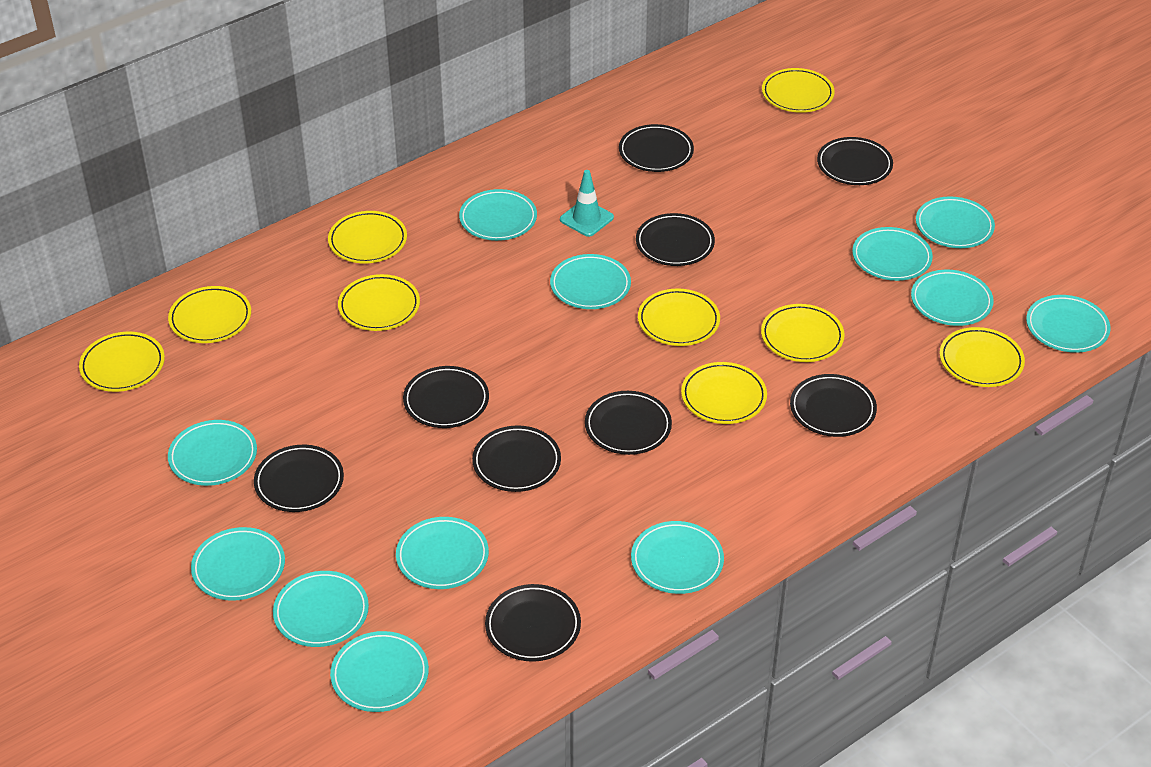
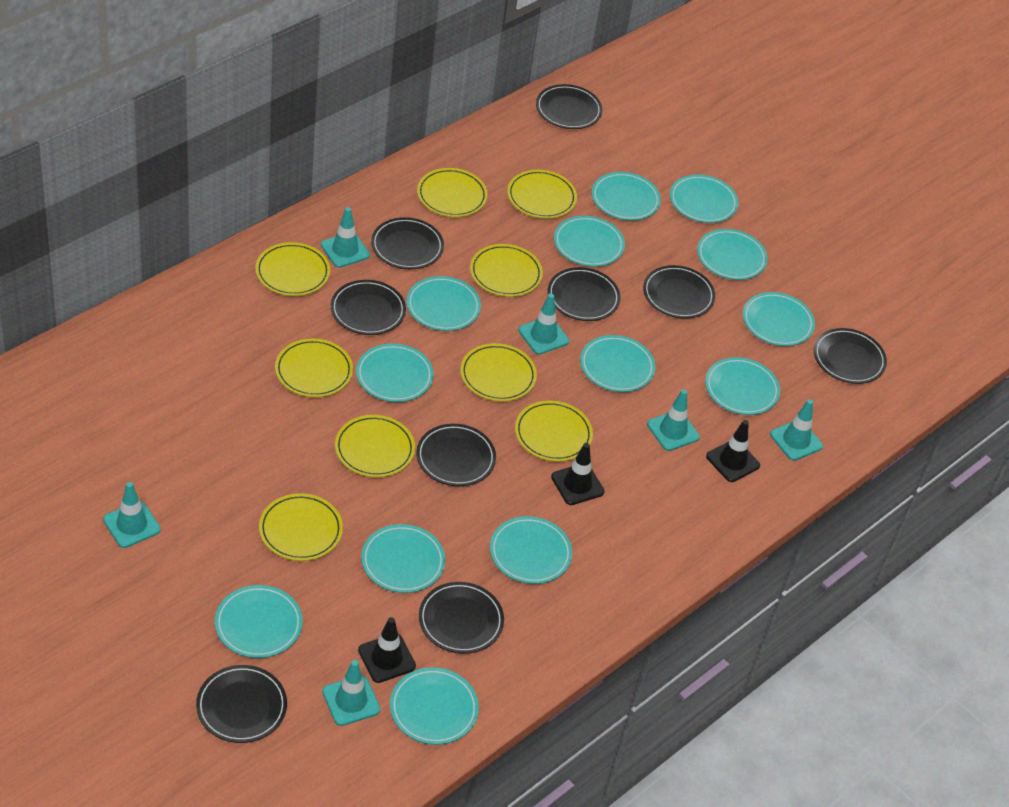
black traffic cone: none = 0 -> [358,617,416,683] [551,443,604,505] [706,420,760,482] = 3
turquoise plate: [168,420,257,486] [191,527,285,601] [273,571,369,647] [330,631,429,712] [396,517,489,589] [459,189,537,241] [550,254,631,309] [631,521,724,594] [852,227,933,281] [911,270,994,326] [916,197,995,248] [1026,295,1111,353] = 12 -> [215,585,303,658] [356,344,434,402] [361,524,445,593] [390,667,479,745] [407,276,481,331] [490,516,572,584] [554,216,625,267] [580,335,655,392] [592,172,661,221] [670,175,738,223] [697,229,768,280] [705,357,780,415] [743,292,815,346] = 13
turquoise traffic cone: [560,170,614,237] = 1 -> [103,482,161,548] [321,207,370,268] [322,660,380,726] [518,294,569,355] [647,389,700,451] [770,399,823,461] = 6

